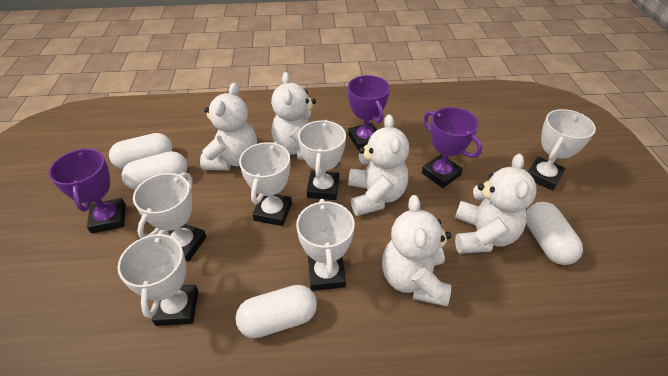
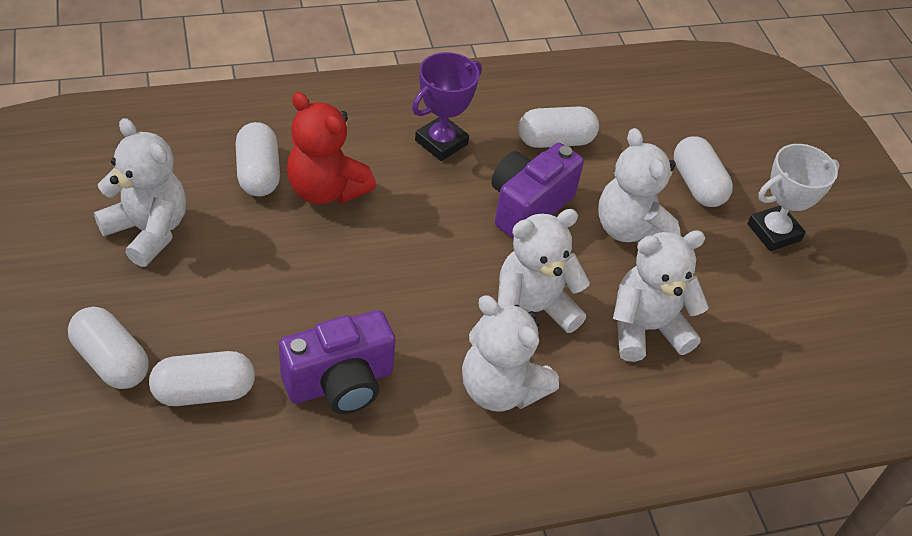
purple camera: none = 0 -> [279,310,395,414] [491,143,584,239] = 2
purple trophy: [48,148,126,234] [348,75,390,150] [422,107,482,188] = 3 -> [412,52,482,161] = 1
red teddy bear: none = 0 -> [287,92,376,204] = 1
white capsule: [109,133,173,169] [122,151,188,190] [236,285,317,338] [526,202,583,265] = 4 -> [68,307,149,389] [149,351,255,406] [236,122,280,196] [518,106,599,148] [674,136,733,207] = 5
white trophy: [117,230,198,326] [133,172,206,262] [239,142,292,226] [296,199,355,291] [298,120,346,200] [528,109,596,191] = 6 -> [747,144,840,251] = 1

